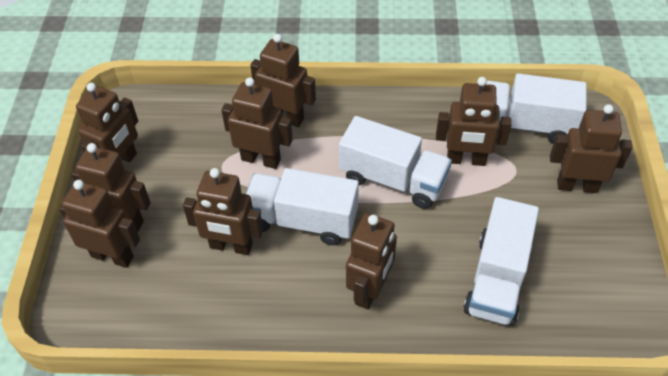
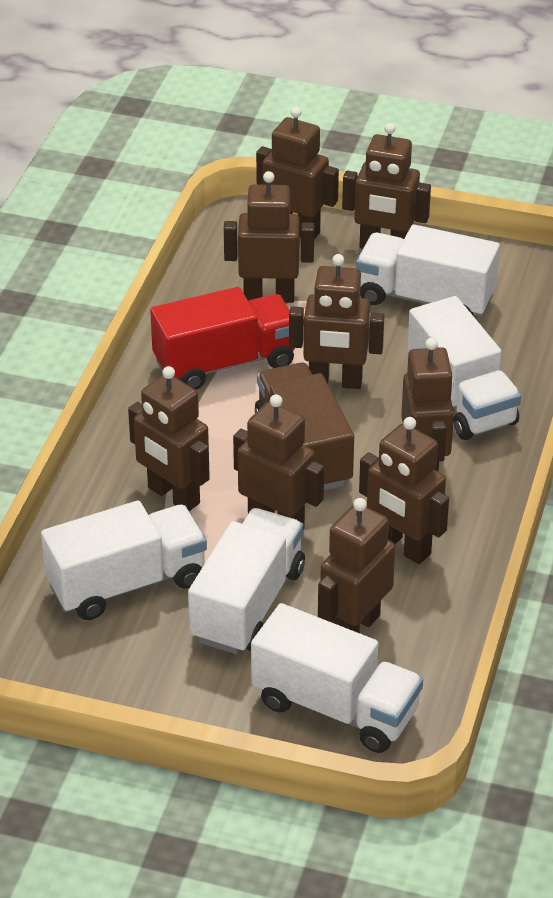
brown truck: none = 0 -> [255,363,354,491] = 1
red truck: none = 0 -> [150,287,295,390] = 1
white truck: [246,168,359,245] [339,116,452,209] [463,197,539,326] [486,73,587,144] = 4 -> [41,501,207,620] [188,508,305,654] [251,603,423,753] [356,225,500,316] [407,296,521,440] = 5

